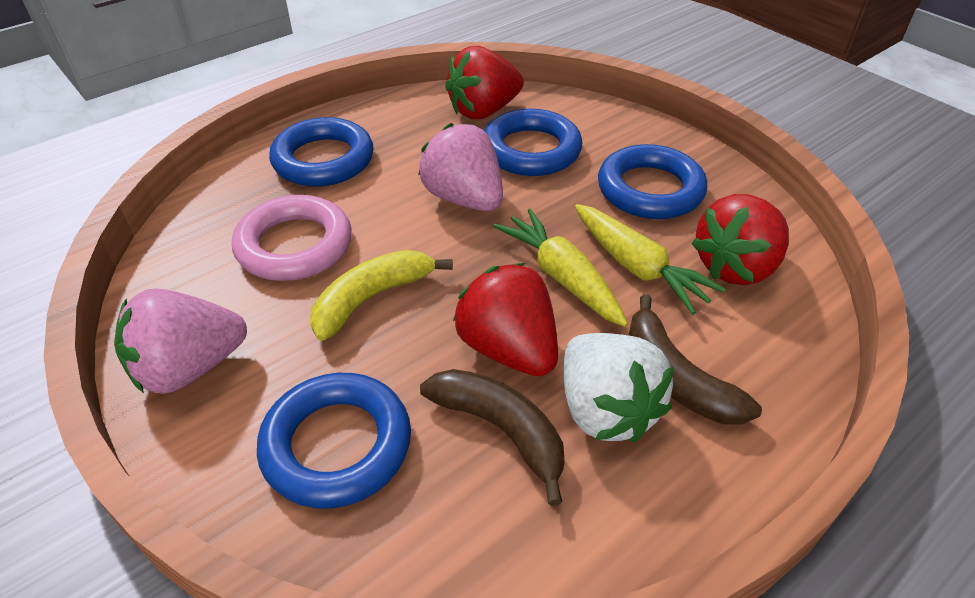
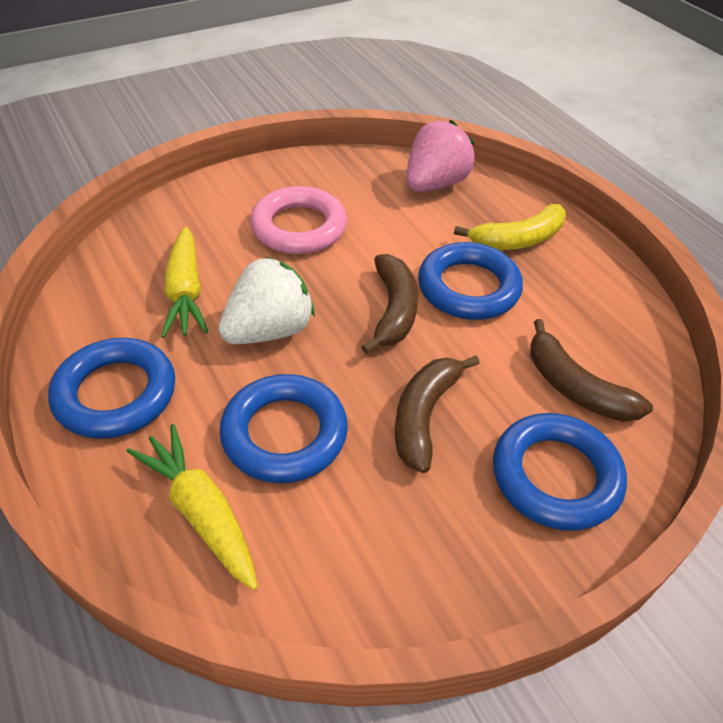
brown banana: [420,369,565,506] [629,294,762,425] = 2 -> [361,254,418,354] [395,356,480,473] [530,319,653,422] = 3
pink strawberry: [114,288,247,394] [418,123,503,211] = 2 -> [406,120,475,192] = 1
red strawberry: [445,46,524,119] [453,263,558,376] [691,194,789,285] = 3 -> none = 0

